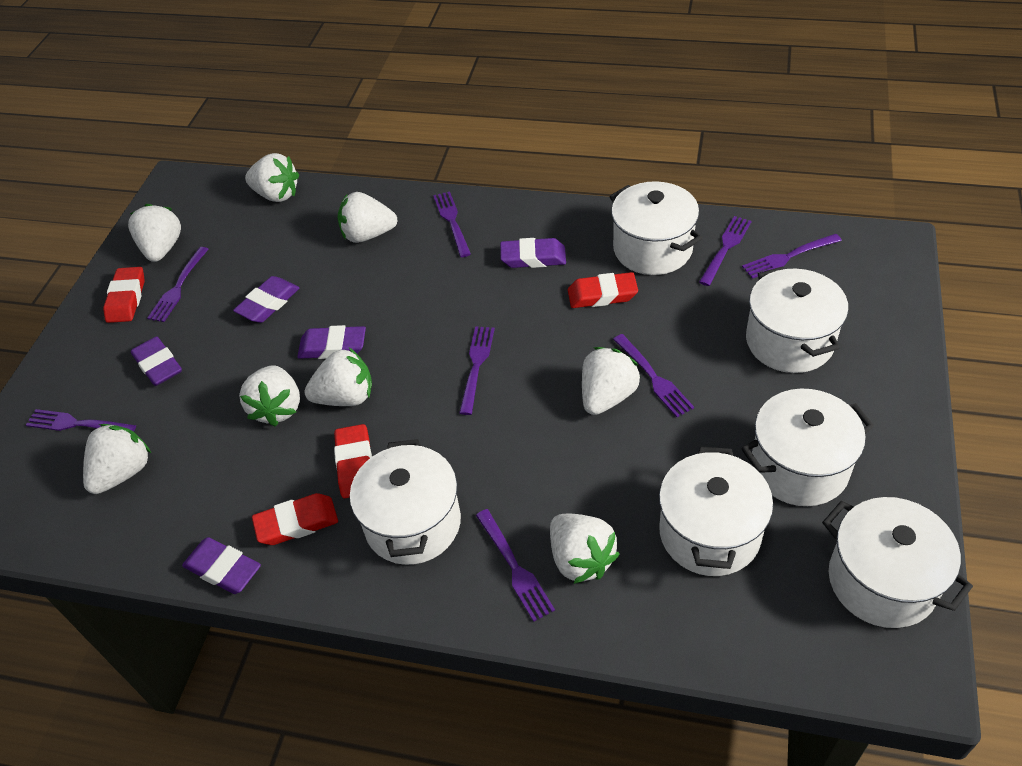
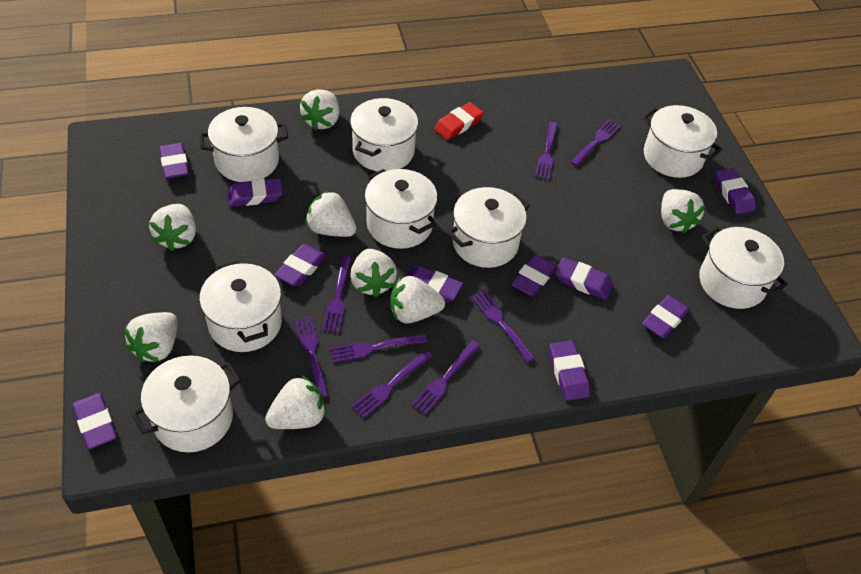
purple eraser: [131,336,182,386] [182,537,261,594] [233,276,299,323] [297,325,366,359] [500,238,566,268] = 5 -> [73,393,117,449] [160,143,189,179] [227,178,283,207] [274,244,327,287] [407,266,463,303] [511,254,557,296] [549,340,590,401] [555,257,613,300] [642,295,690,338] [715,168,756,214] = 10
red eraser: [103,267,145,323] [252,493,338,545] [334,424,372,498] [568,272,638,308] = 4 -> [434,102,484,140] = 1
white pot: [350,439,461,565] [609,181,702,275] [659,447,773,576] [741,389,874,506] [746,266,848,373] [822,497,973,628] = 6 -> [131,355,241,452] [199,107,289,182] [199,260,282,352] [350,98,418,172] [365,169,438,249] [447,187,530,268] [643,105,722,178] [699,227,788,309] = 8

